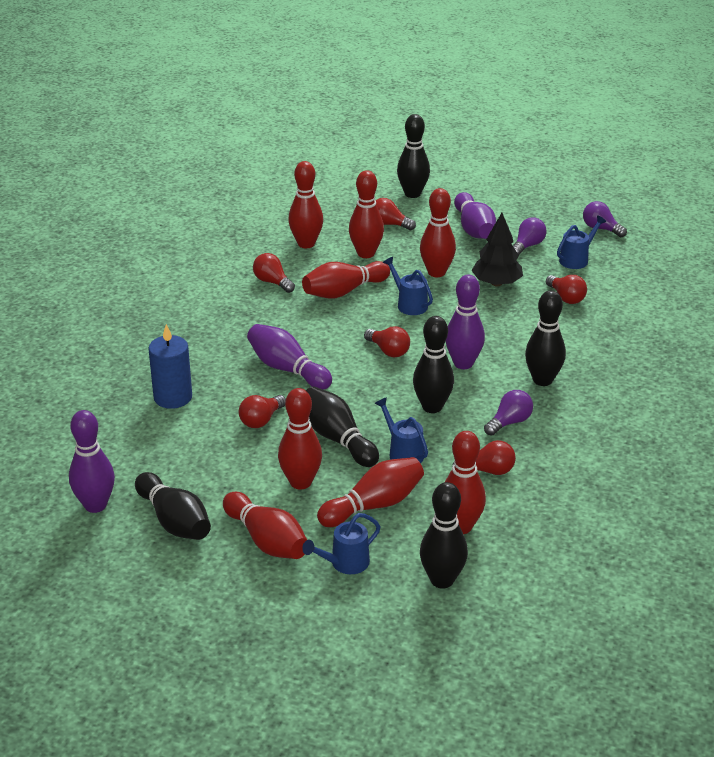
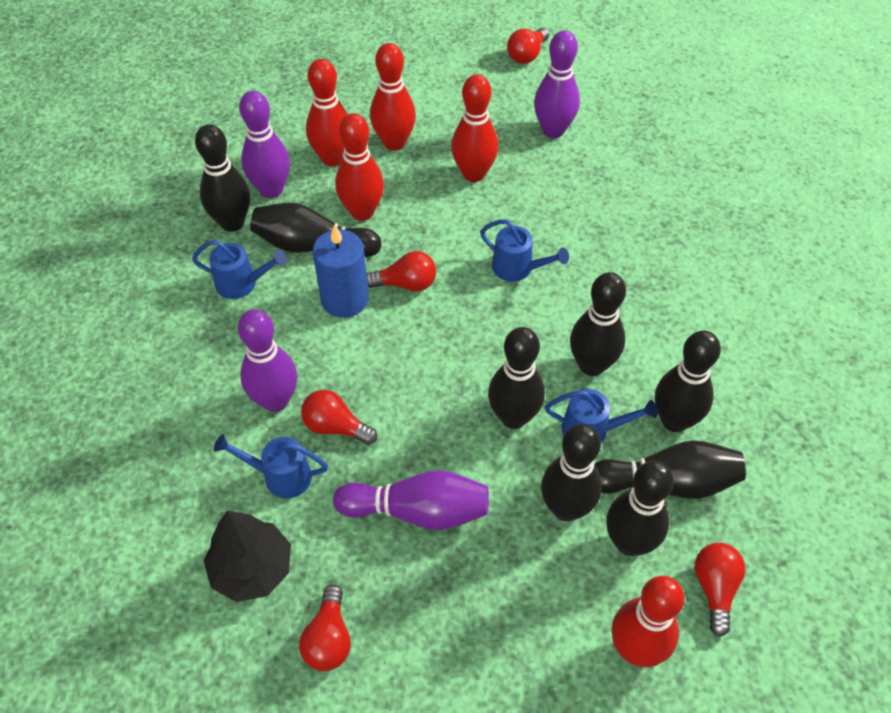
black bowling pin: [135,472,211,540] [306,387,379,467] [397,114,430,198] [413,316,454,413] [420,482,468,589] [525,290,566,386] = 6 -> [195,124,250,232] [250,203,381,257] [488,327,545,429] [541,424,602,521] [570,272,626,376] [595,440,746,499] [606,461,674,556] [655,331,721,432] = 8
purple light bulb: [484,390,533,436] [513,217,547,255] [583,201,627,237] = 3 -> none = 0
red bowling pin: [223,492,307,559] [278,388,322,490] [288,161,323,248] [302,261,390,299] [317,457,424,527] [349,170,384,258] [420,188,456,277] [444,431,486,534] = 8 -> [306,59,348,166] [335,113,384,221] [370,43,416,151] [451,74,499,182] [612,576,685,667] = 5
red light bulb: [239,395,286,428] [253,253,295,293] [364,326,410,358] [375,198,416,230] [452,440,516,475] [546,275,587,304] = 6 -> [299,584,351,671] [301,390,377,445] [367,251,436,291] [507,27,549,64] [695,543,746,637] = 5

